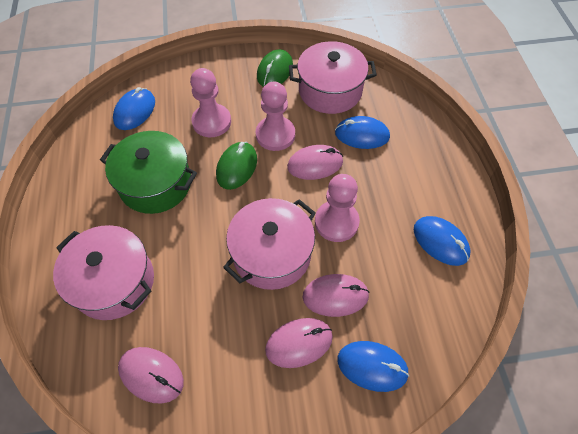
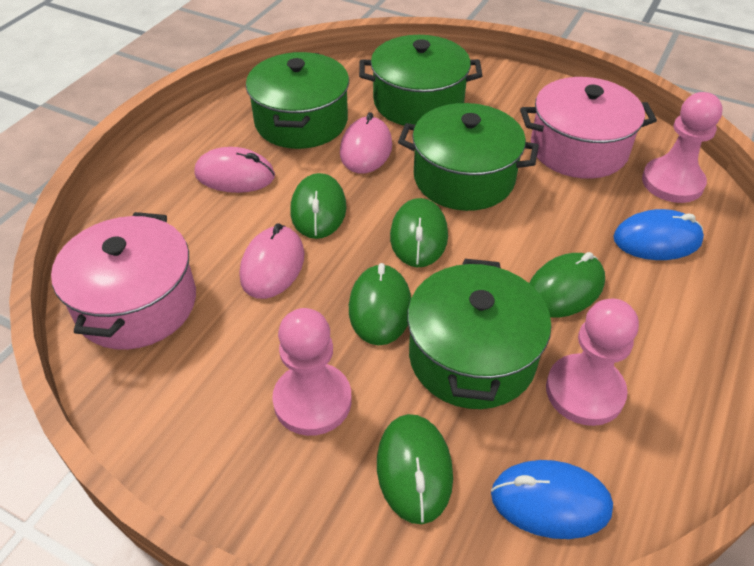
blue mouse: [113,87,155,130] [335,116,390,149] [337,341,409,392] [414,216,471,266] = 4 -> [491,460,613,539] [613,209,704,260] = 2
green mouse: [216,142,257,190] [257,49,293,87] = 2 -> [290,173,347,239] [349,263,411,345] [377,414,453,524] [390,198,448,267] [530,252,605,318] = 5
green pot: [100,131,197,214] = 1 -> [246,52,349,149] [359,35,483,126] [398,103,539,211] [407,259,551,409] = 4
pink mouse: [118,347,184,404] [265,318,333,368] [287,145,343,180] [302,274,370,317] = 4 -> [194,147,275,193] [240,223,304,299] [340,112,392,173] = 3
pink pot: [53,225,154,320] [223,198,316,290] [289,41,377,114] = 3 -> [51,212,196,350] [520,77,657,179] = 2

